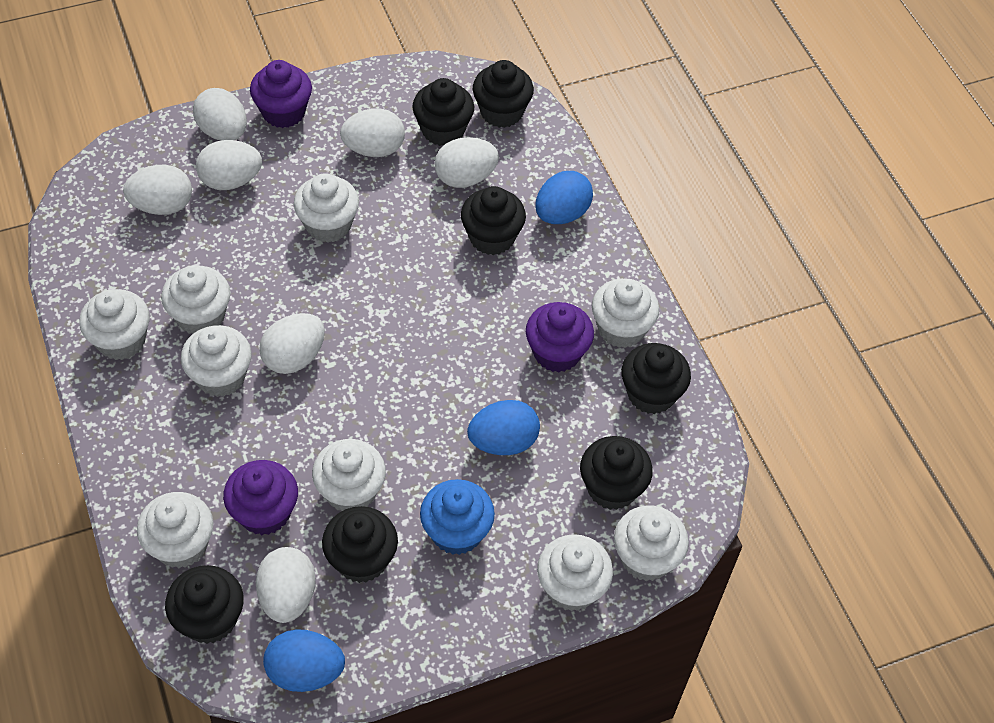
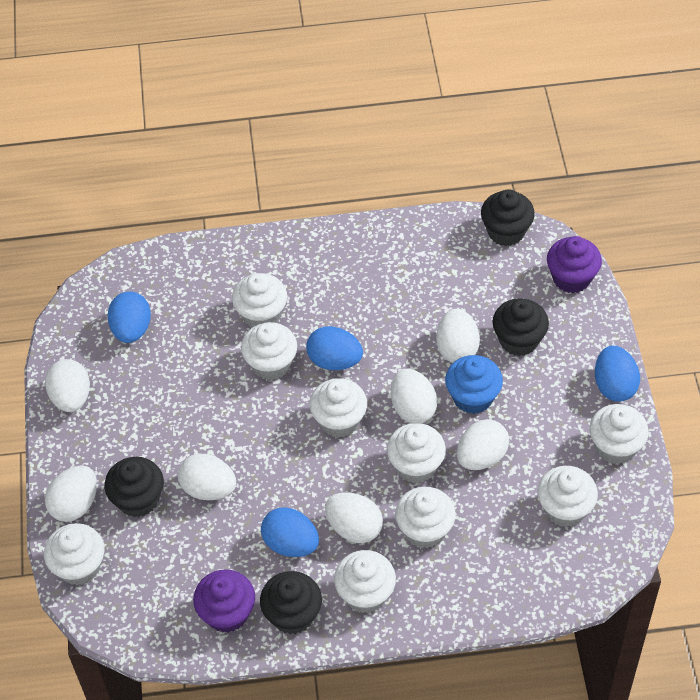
black cupcake: [165,565,244,644] [322,506,398,583] [412,78,474,146] [461,186,526,255] [473,60,534,128] [580,436,653,510] [621,343,691,414] = 7 -> [104,457,164,517] [260,571,322,634] [481,189,535,246] [492,298,549,356] = 4
blue egg: [263,629,345,692] [467,400,540,455] [536,171,593,224] = 3 -> [107,291,151,343] [261,507,319,557] [306,326,363,370] [595,346,640,402] = 4
purple cupcake: [223,460,298,535] [250,60,312,128] [526,302,594,372] = 3 -> [193,569,255,633] [547,236,602,293] = 2

